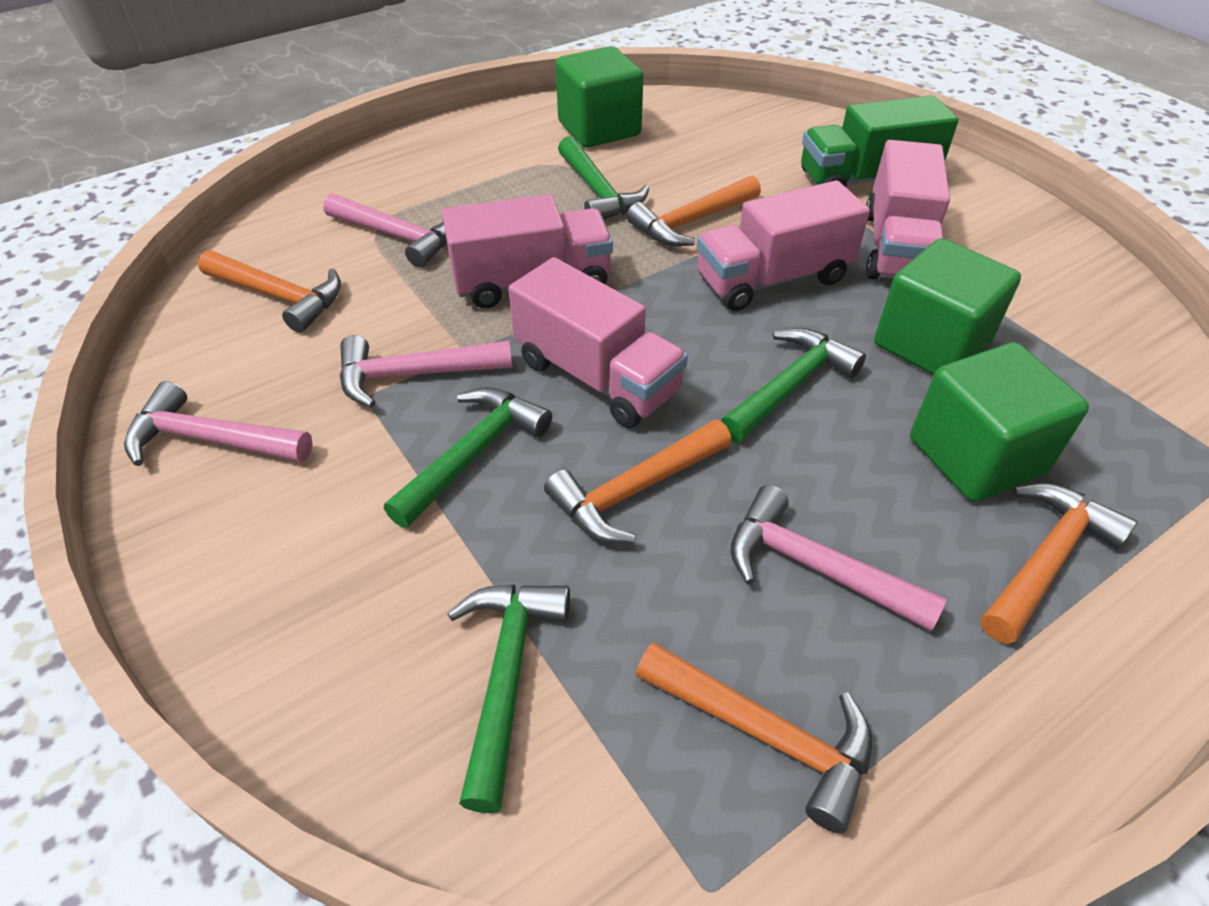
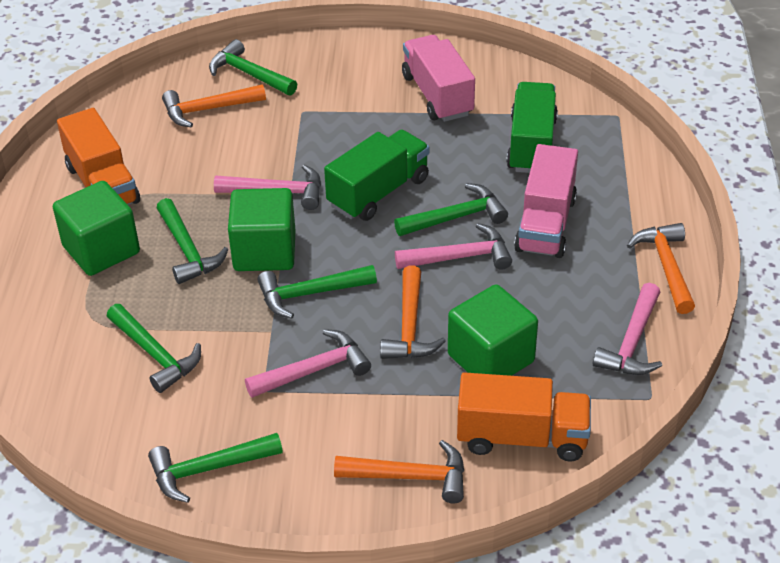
green hammer: [384,387,552,528] [447,584,570,813] [558,136,649,219] [721,328,866,442] = 4 -> [107,304,201,393] [148,433,283,503] [157,198,228,284] [209,39,297,96] [257,265,377,319] [394,183,508,236] = 6
green truck: [801,95,959,187] = 1 -> [324,129,429,221] [506,82,558,173] = 2
orange hammer: [198,250,341,333] [544,420,732,543] [627,175,761,246] [636,642,872,833] [981,483,1137,644] = 5 -> [162,84,266,127] [334,440,464,503] [380,265,446,359] [627,223,695,314] = 4
orange truck: none = 0 -> [57,108,140,205] [457,372,591,462] = 2
pink truck: [442,194,613,308] [508,257,688,428] [696,180,870,311] [866,140,950,280] = 4 -> [402,35,475,122] [514,144,578,258] = 2

